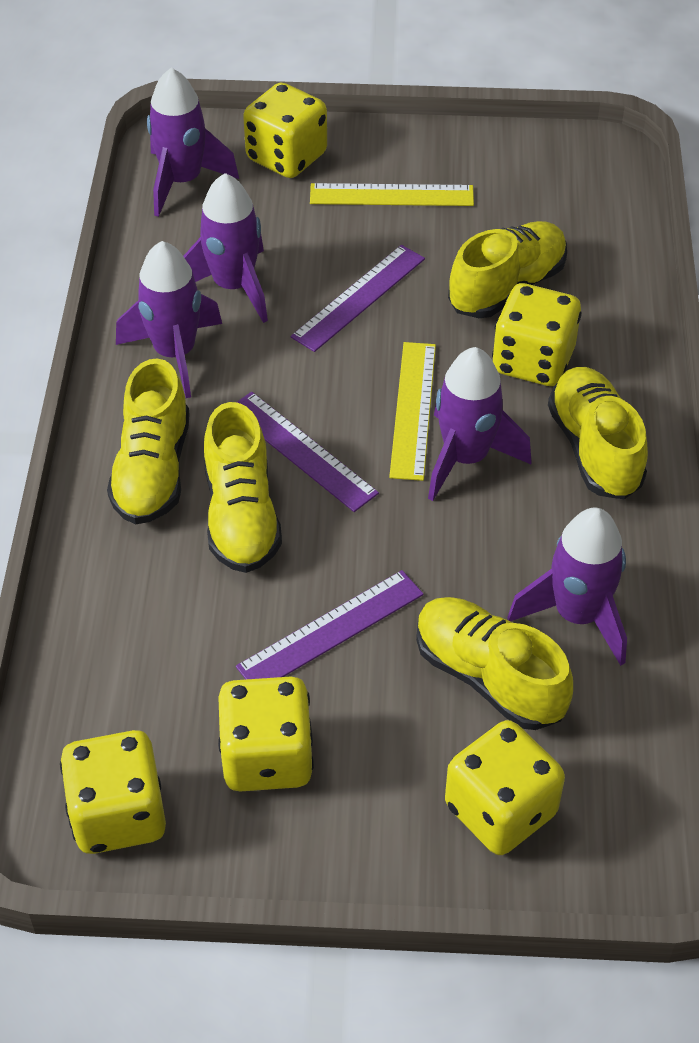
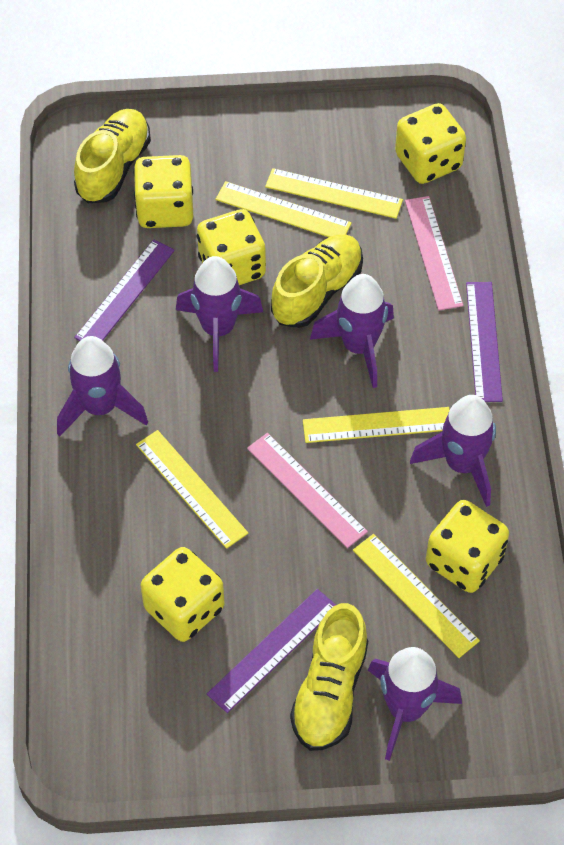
pink ruler: none = 0 -> [247,433,368,548] [405,196,463,310] = 2
yellow ruler: [310,183,474,206] [389,342,436,481] = 2 -> [136,430,248,549] [215,181,352,237] [265,168,403,219] [303,407,450,443] [353,534,480,658] = 5
yellow shoe: [107,358,190,524] [204,402,282,573] [416,597,573,730] [448,221,567,318] [548,367,648,499] = 5 -> [74,109,151,203] [271,234,363,328] [290,603,368,751] = 3

